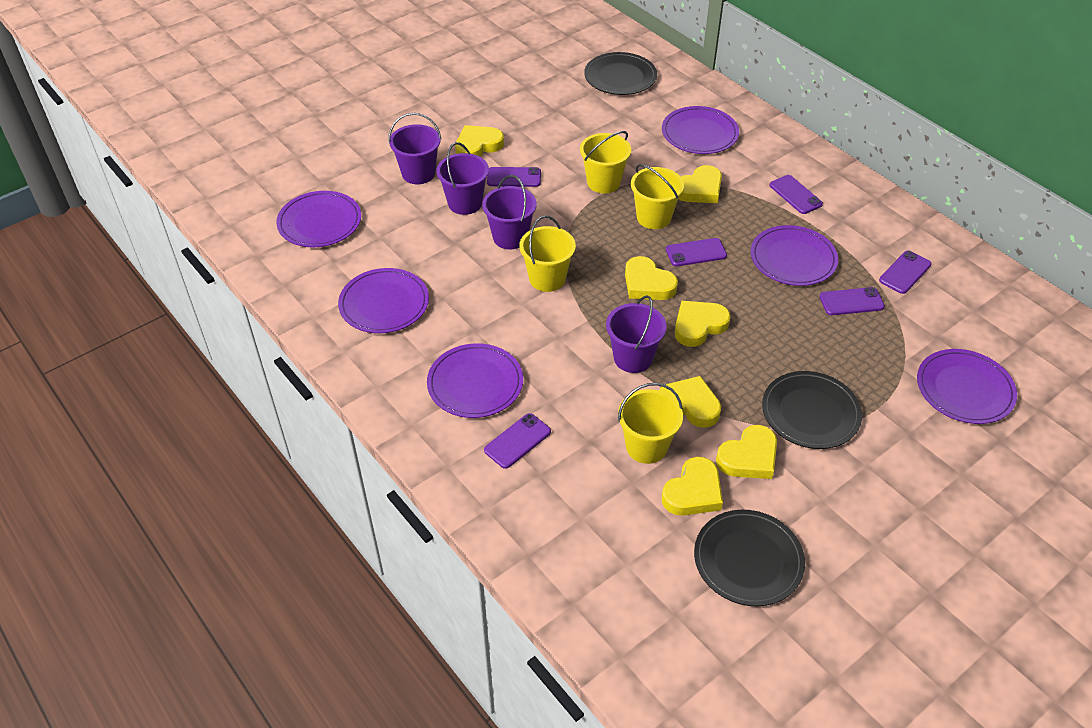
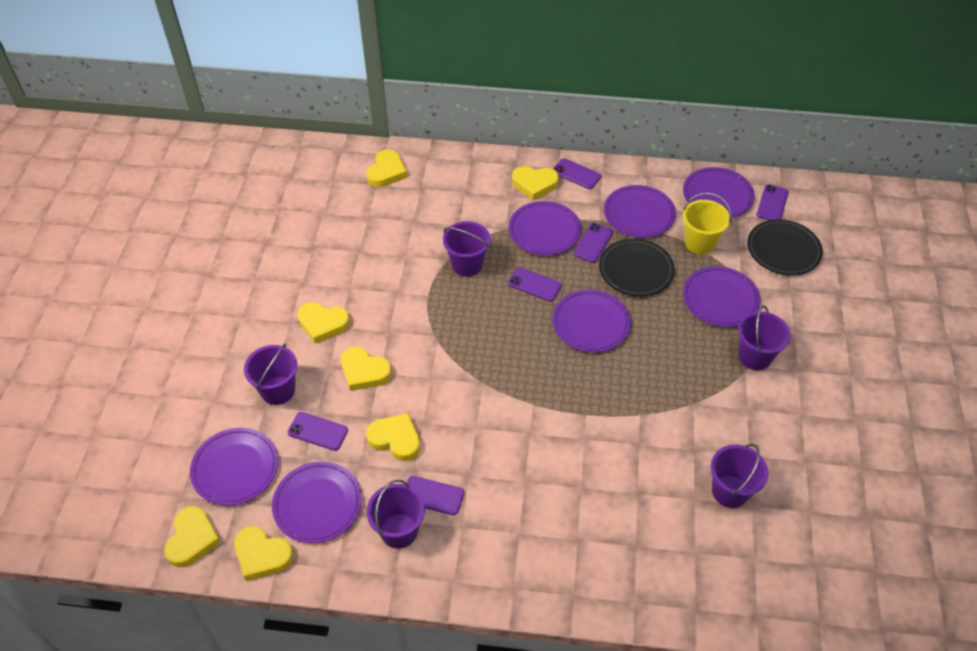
black plate: [584,52,657,95] [694,510,805,606] [762,371,862,449] = 3 -> [599,238,674,297] [747,219,823,276] = 2
purple bucket: [388,113,441,184] [436,142,489,215] [482,175,537,249] [606,295,667,373] = 4 -> [244,343,297,405] [366,480,425,549] [443,221,491,277] [711,444,768,508] [738,305,791,370] = 5
purple plate: [276,191,361,247] [338,268,429,333] [427,343,523,418] [662,106,739,154] [751,225,838,286] [917,349,1017,424] = 6 -> [190,428,278,506] [272,462,362,543] [508,201,581,256] [552,289,631,353] [604,185,676,238] [683,167,755,218] [683,266,761,327] = 7
yellow bucket: [519,215,576,292] [580,131,631,193] [618,383,683,464] [631,164,684,229] = 4 -> [683,193,731,254] = 1

